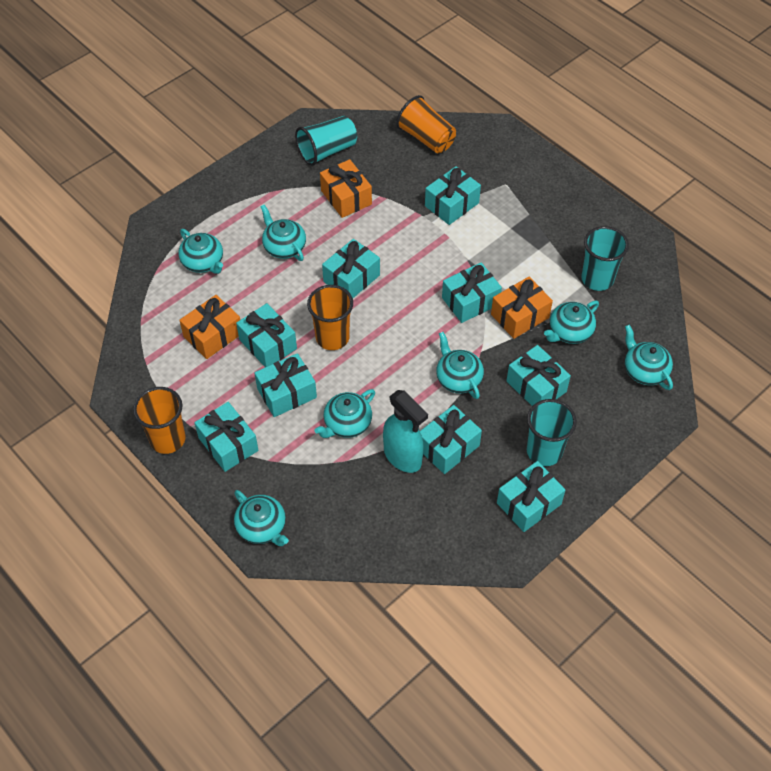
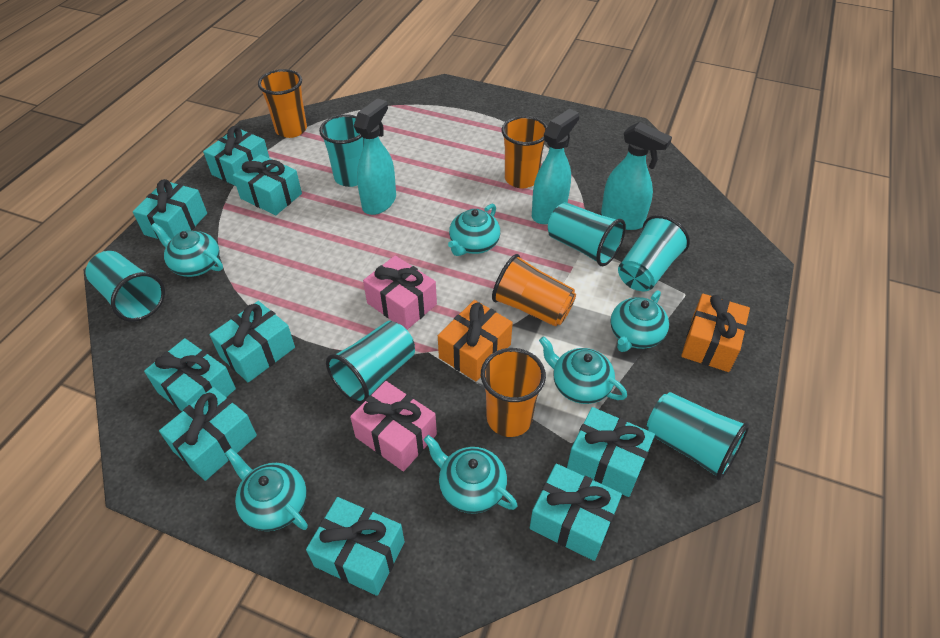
orange cup: [133,387,186,454] [307,285,353,350] [396,95,456,153] = 3 -> [258,69,307,138] [481,348,546,437] [492,254,576,327] [502,116,548,188] = 4
orange gift: [179,295,240,359] [320,159,372,218] [491,277,553,339] = 3 -> [438,300,513,381] [681,294,750,372] = 2
pink gift: none = 0 -> [350,381,437,471] [363,255,437,330] = 2
turquoise cup: [295,116,357,166] [527,399,577,466] [581,226,629,291] = 3 -> [86,251,165,322] [319,114,364,187] [326,321,415,404] [548,202,626,266] [618,215,690,291] [647,392,750,480] = 6
turquoise spray bottle: [383,390,428,473] = 1 -> [354,98,396,215] [532,109,579,224] [601,122,672,230] = 3
turquoise teapot: [178,229,223,274] [234,490,289,546] [261,205,306,261] [314,389,375,438] [436,332,484,399] [544,301,599,344] [625,325,673,390] = 7 -> [151,223,223,277] [225,448,308,531] [424,435,518,514] [448,204,500,256] [539,336,627,404] [610,290,669,352] = 6

